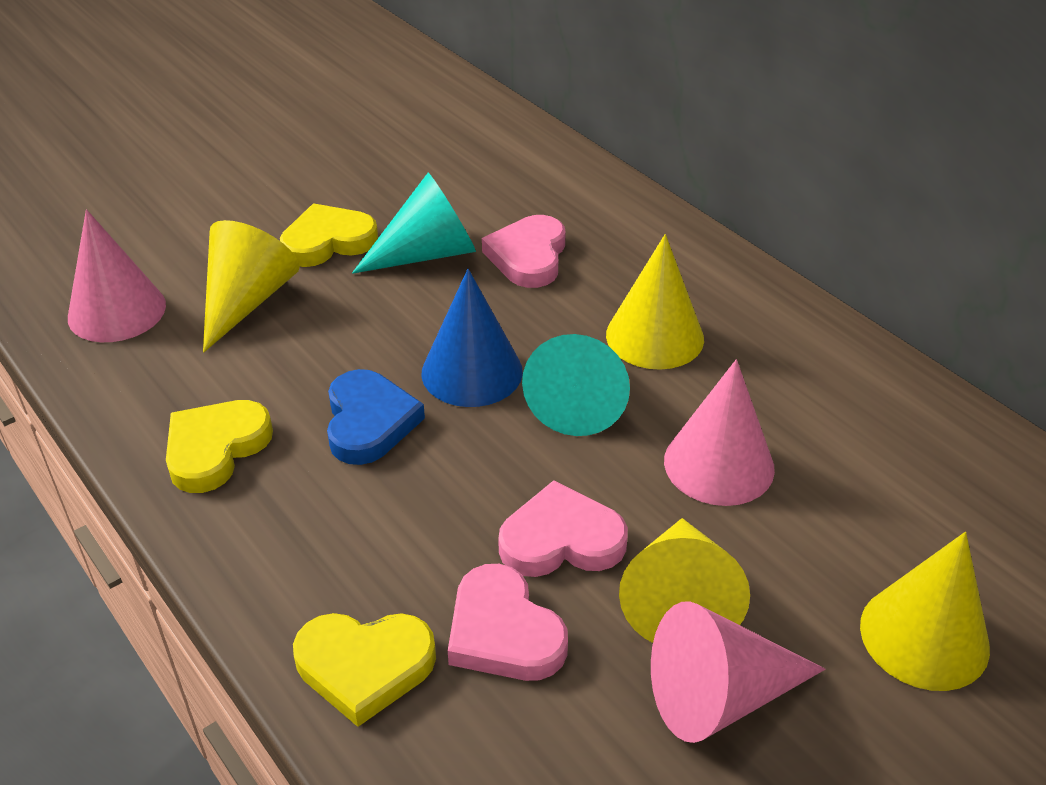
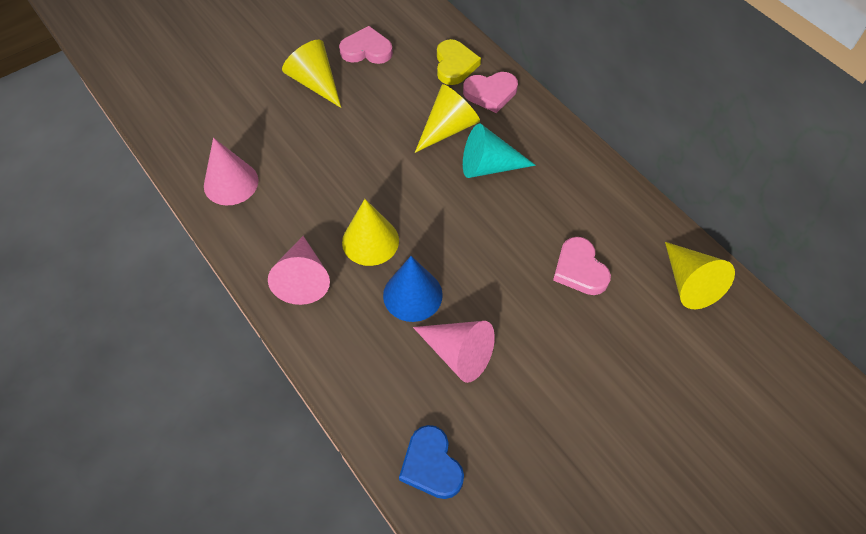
turquoise cone: [352,173,476,274] [522,334,630,436] = 2 -> [463,124,536,178] = 1
yellow heart: [166,400,273,493] [280,203,378,267] [293,613,436,727] = 3 -> [437,39,481,85] = 1

